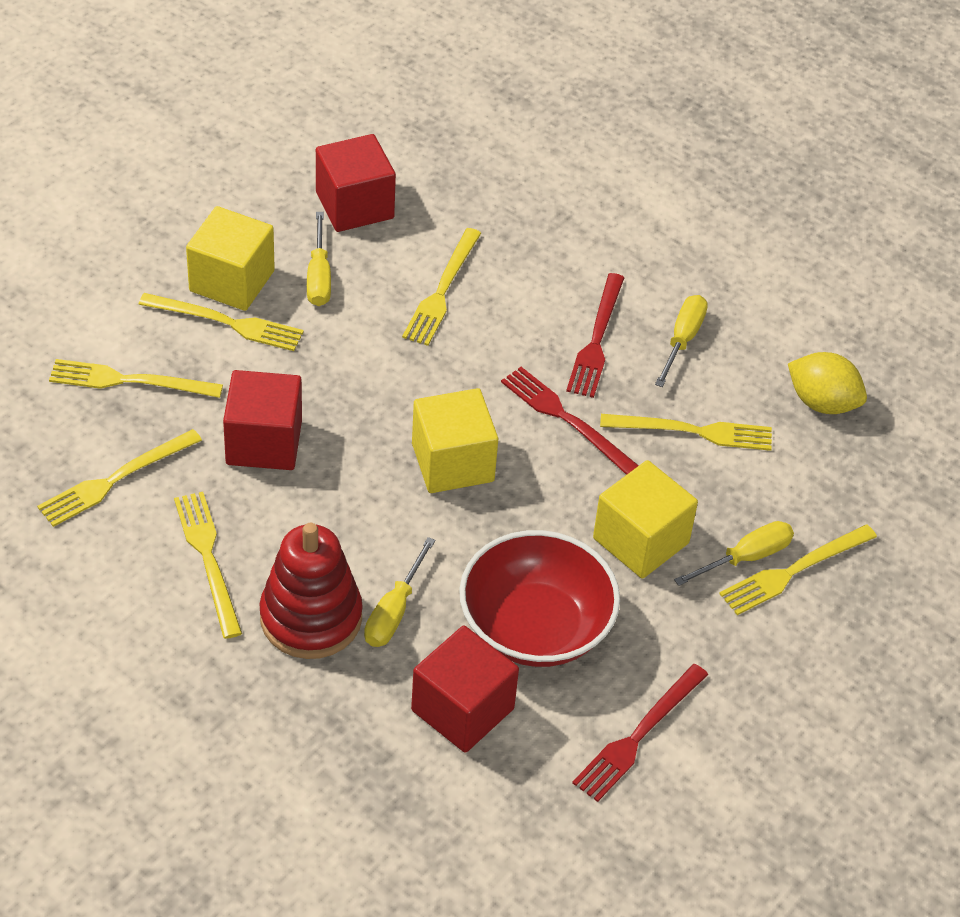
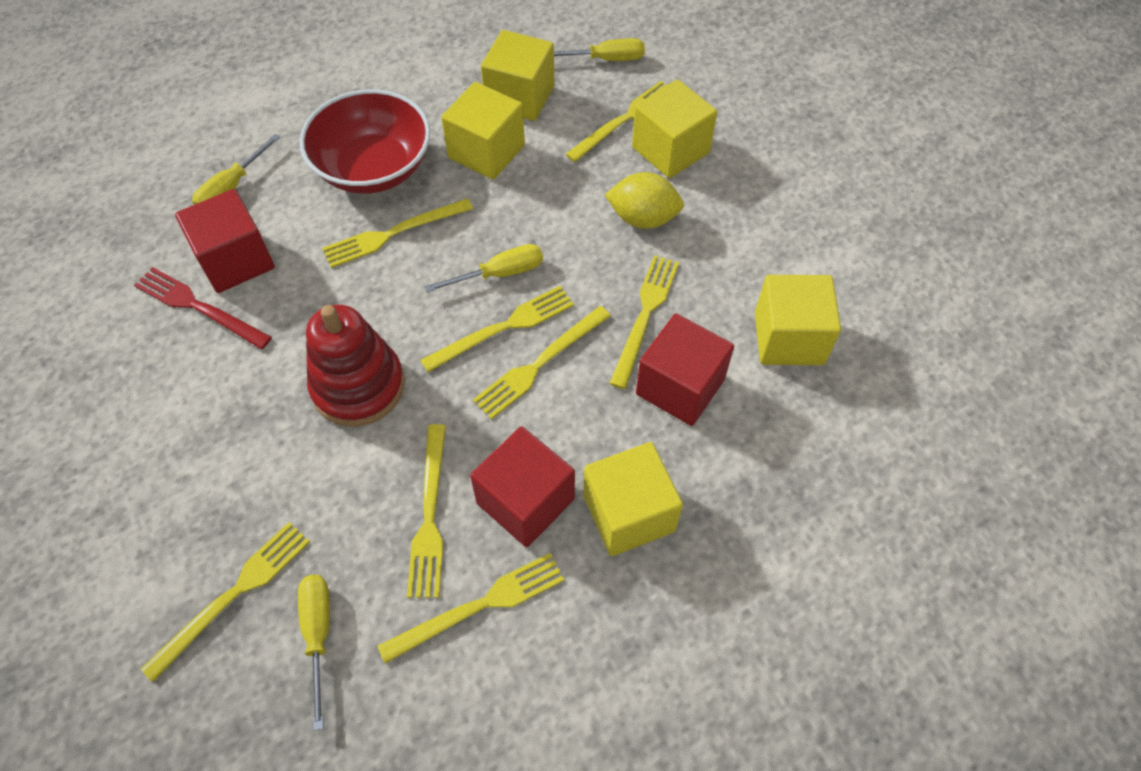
red fork: [501,367,639,475] [566,273,624,398] [572,664,708,802] = 3 -> [134,267,272,349] = 1
yellow cube: [186,206,275,311] [412,388,498,493] [593,460,698,579] = 3 -> [441,82,525,180] [481,30,555,121] [583,442,683,556] [632,80,717,178] [755,275,841,365] = 5
yellow fork: [37,429,202,527] [49,359,223,398] [138,293,304,351] [174,492,242,639] [402,228,481,346] [600,414,772,451] [719,524,877,615] = 7 -> [141,522,310,682] [322,198,473,268] [378,553,565,664] [407,424,446,598] [420,286,574,373] [473,306,611,419] [566,81,667,162] [609,255,679,389] = 8

